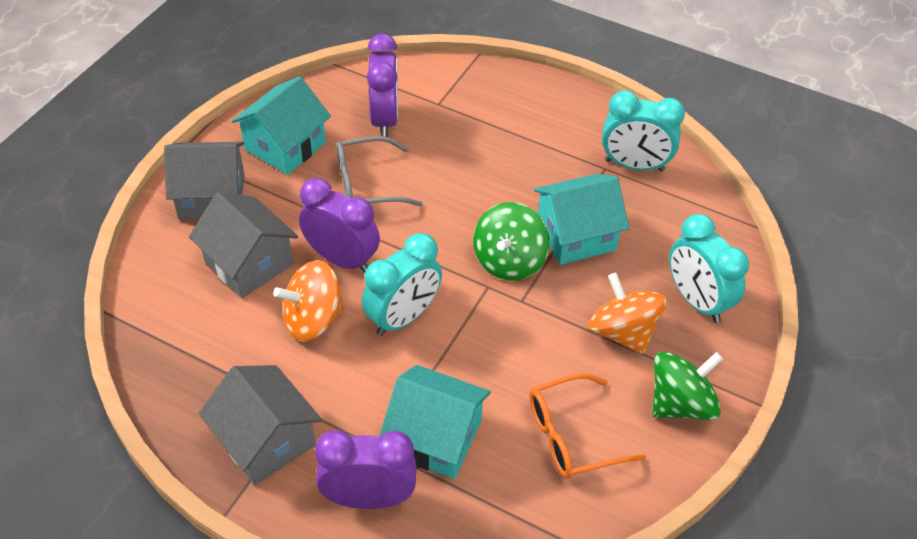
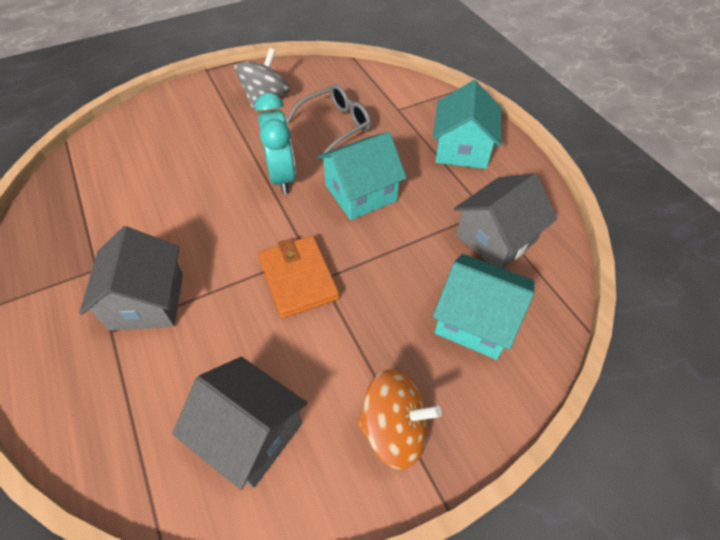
green spinning top: [473,202,550,281] [653,352,723,420] = 2 -> none = 0
grey spinning top: none = 0 -> [234,48,290,109] = 1
orange glasses: [530,373,646,478] = 1 -> none = 0
orange spinning top: [273,260,346,342] [588,273,667,354] = 2 -> [357,369,442,470] = 1
orange wallet: none = 0 -> [258,235,340,319] = 1
purple clock: [299,178,380,273] [315,430,416,509] [367,34,398,137] = 3 -> none = 0
turquoise clock: [362,233,442,336] [602,90,685,171] [669,214,749,323] = 3 -> [255,93,296,194] = 1

